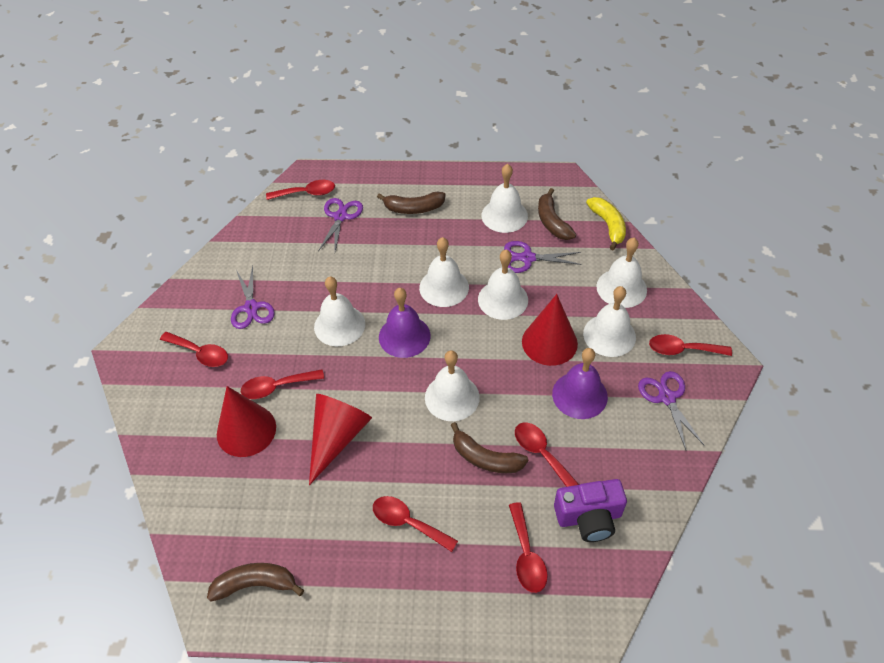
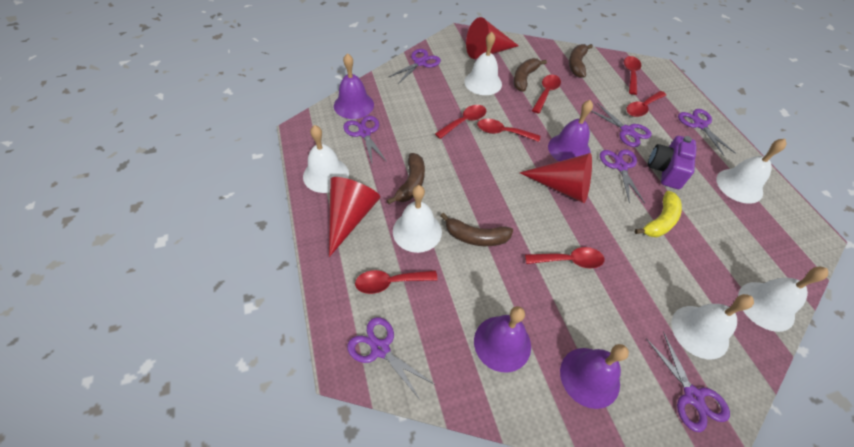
purple bell: [379,288,430,358] [552,348,608,419] = 2 -> [334,53,374,119] [474,306,531,372] [548,100,593,161] [560,344,629,409] = 4
purple scissors: [231,266,275,329] [318,198,363,251] [504,241,582,273] [638,371,705,450] = 4 -> [344,116,387,163] [347,317,434,401] [389,49,441,84] [591,103,652,147] [600,149,645,204] [646,332,730,432] [678,109,736,156] = 7
white bell: [314,277,365,346] [419,237,469,307] [425,350,480,421] [478,250,528,320] [482,164,528,233] [583,286,636,357] [596,238,647,308] = 7 -> [303,125,349,193] [393,185,442,253] [464,32,502,95] [671,294,754,359] [716,139,786,204] [738,267,828,332] = 6

